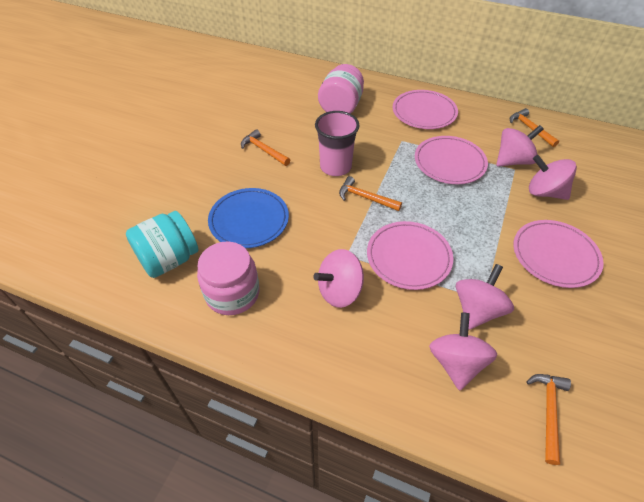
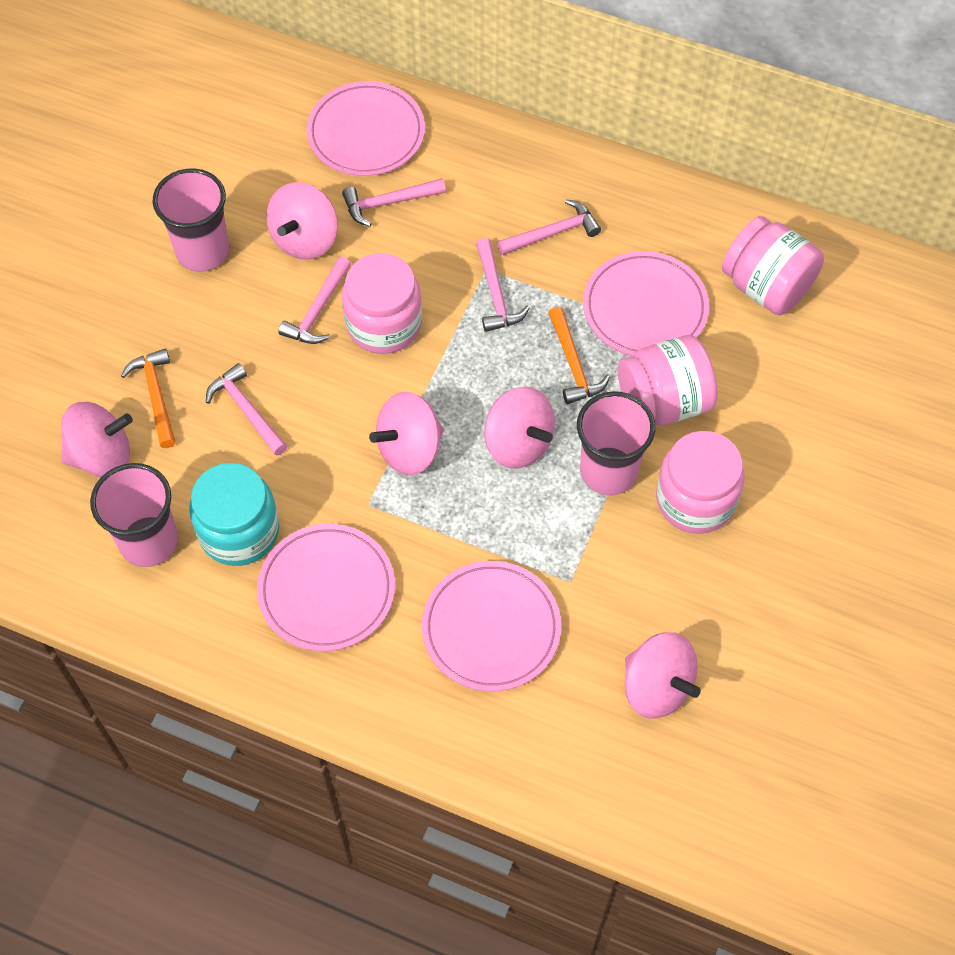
blue plate: [208,188,289,248] = 1 -> none = 0
orange hammer: [241,129,290,166] [339,176,402,211] [510,108,559,147] [526,374,571,465] = 4 -> [121,348,176,448] [549,307,610,404] = 2
pink cup: [315,111,360,176] = 1 -> [90,463,178,567] [152,168,229,272] [577,391,655,495] = 3
pink hammer: none = 0 -> [206,363,287,456] [278,256,351,344] [342,178,446,226] [476,238,530,332] [497,199,601,255] = 5
pink jar: [197,241,260,315] [318,64,364,114] = 2 -> [342,253,422,354] [618,335,718,426] [656,431,745,533] [722,216,824,315] = 4

